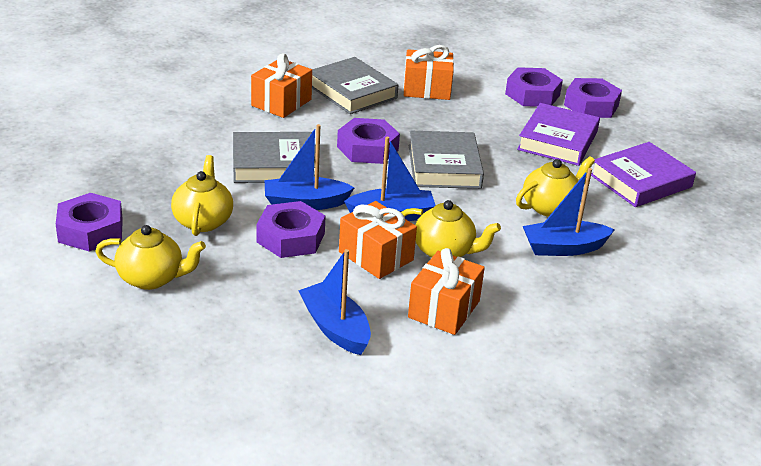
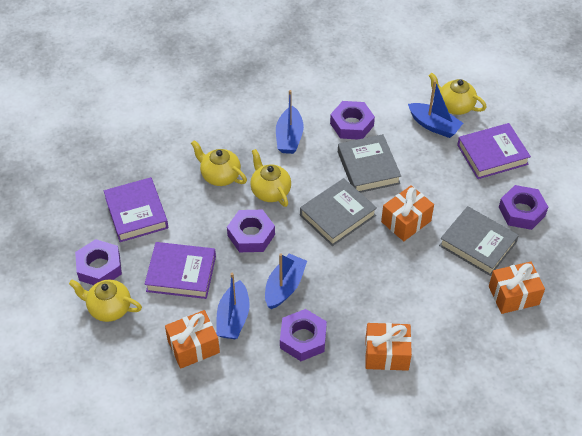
purple book: [517,103,600,166] [591,142,696,207] = 2 -> [104,177,168,242] [144,242,216,299] [457,123,531,179] = 3

